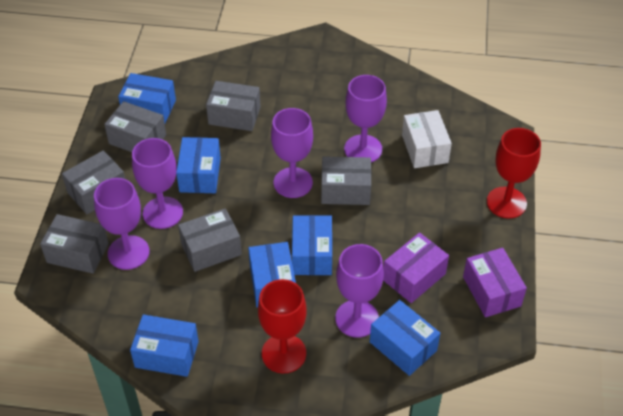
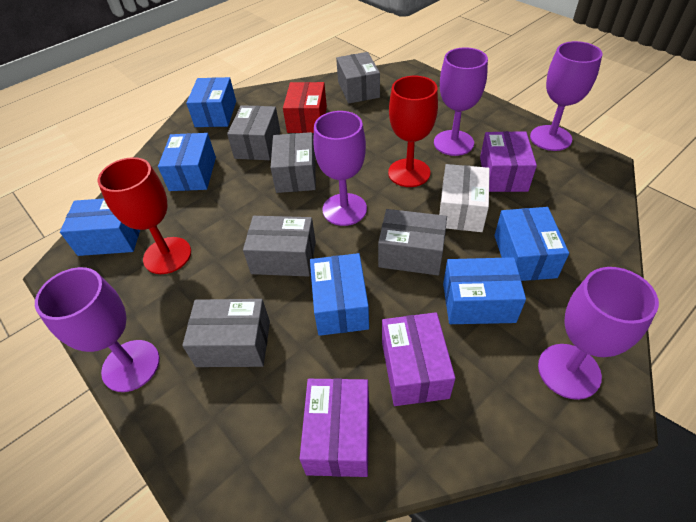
purple box: [383,233,449,303] [463,248,527,317] = 2 -> [300,378,369,477] [382,312,456,406] [480,131,537,192] = 3
red box: none = 0 -> [283,82,327,133] = 1

